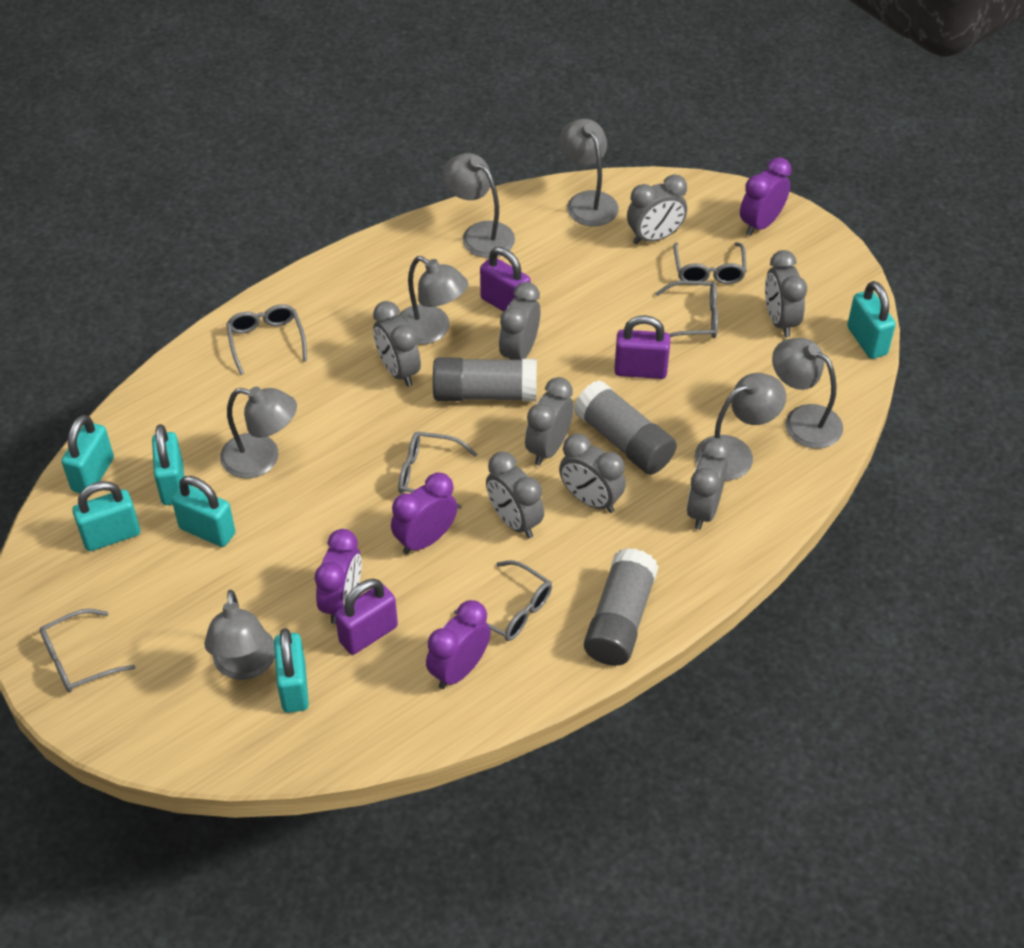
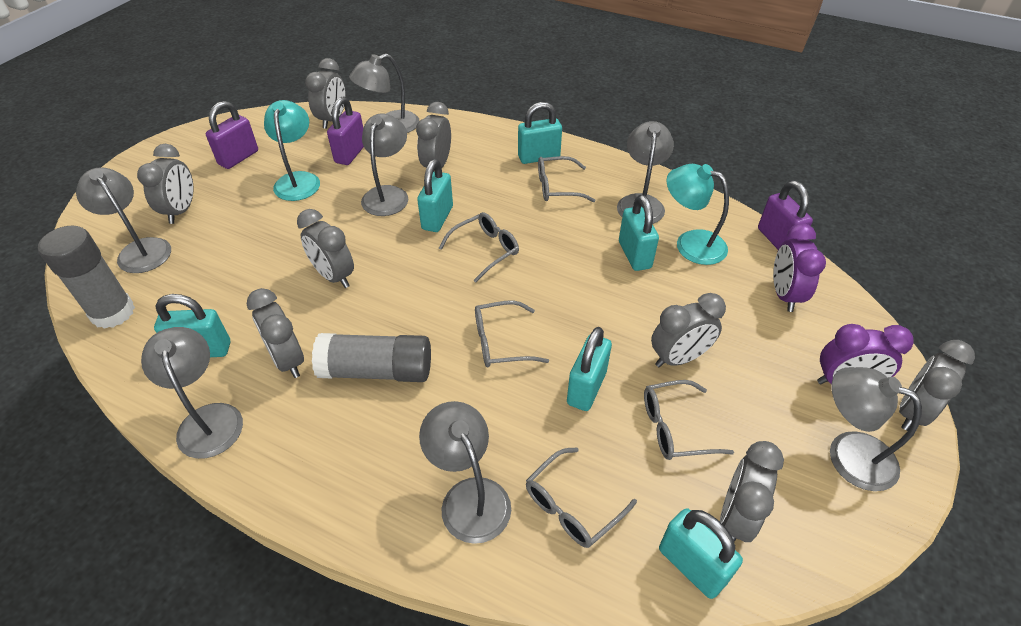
grey glasses: [40,609,135,693] [226,304,307,375] [398,432,477,509] [454,560,552,641] [655,280,718,338] [673,242,747,284] = 6 -> [439,212,519,283] [475,300,549,367] [526,448,637,548] [538,156,596,202] [644,380,734,460] = 5
grey glue stick: [433,358,537,401] [574,380,677,475] [584,548,659,666] = 3 -> [38,226,135,329] [312,333,431,382] = 2
purple clock: [315,529,362,624] [391,472,457,555] [426,600,491,689] [740,157,791,236] = 4 -> [773,223,826,312] [817,324,914,384] = 2
turquoise lamp: none = 0 -> [264,100,320,201] [667,164,729,265] = 2

